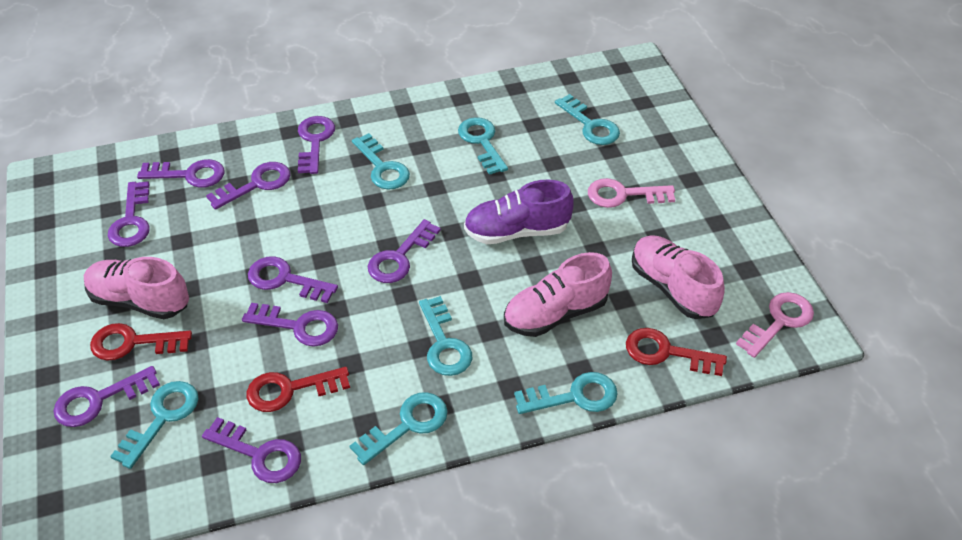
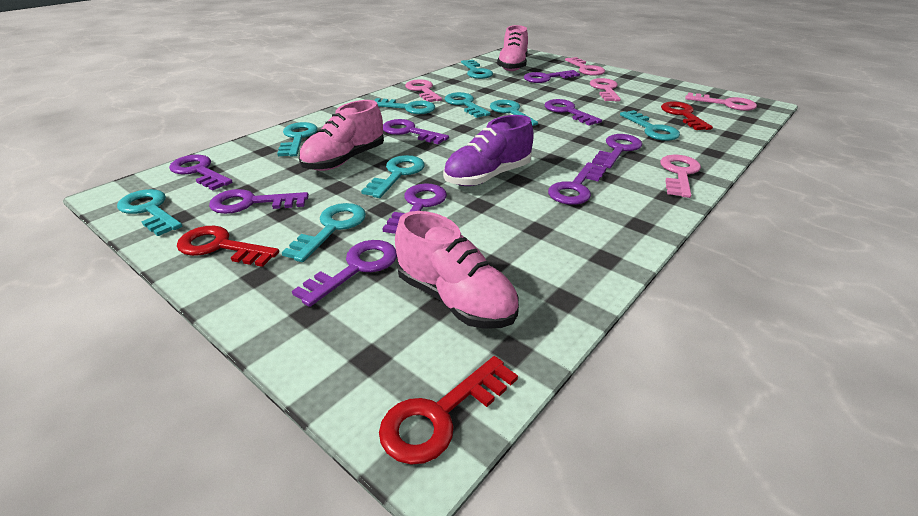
pink key: [588,178,675,208] [736,292,814,358] = 2 -> [405,79,442,102] [565,57,605,76] [590,78,621,102] [660,155,701,198] [685,92,757,111] = 5
turquoise key: [110,381,199,469] [349,392,448,465] [352,133,410,190] [419,296,472,376] [458,117,508,175] [514,372,618,414] [555,94,620,145] = 7 -> [117,189,182,236] [277,122,318,156] [282,203,366,262] [361,155,425,198] [374,98,435,114] [444,92,491,118] [461,60,493,79] [490,100,538,126] [620,110,680,141] = 9

